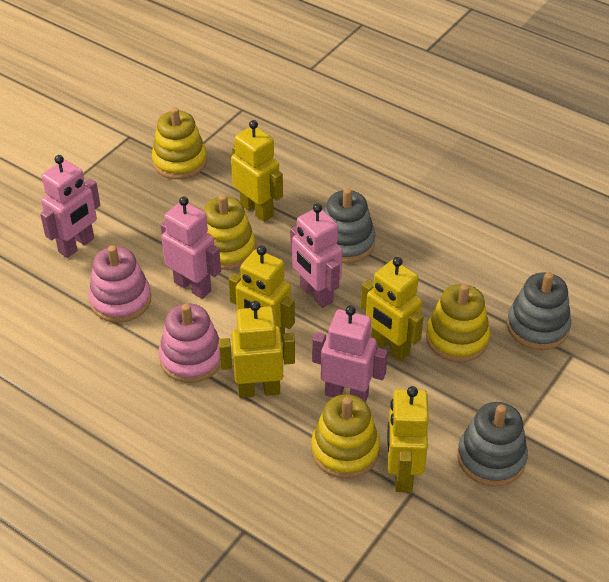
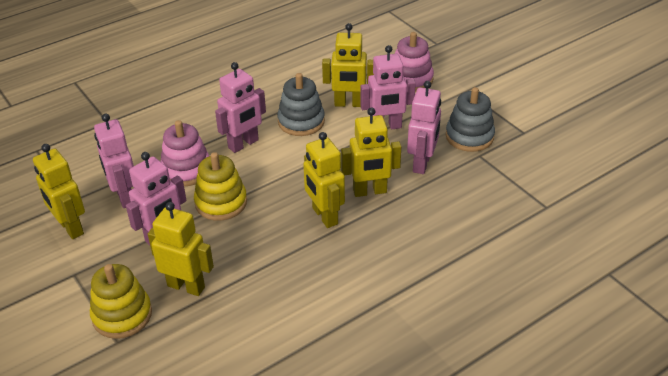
grey stacking toy: [324,188,375,263] [457,402,528,487] [507,272,571,350] = 3 -> [277,73,325,136] [446,87,495,152] = 2
pink robot: [40,155,100,258] [161,196,221,299] [290,203,342,308] [312,305,388,402] = 4 -> [94,114,134,208] [126,152,187,245] [215,62,266,153] [360,45,416,129] [407,81,441,174] = 5
yellow stacking toy: [152,107,207,179] [203,194,256,270] [311,394,380,479] [426,284,490,362] = 4 -> [90,264,152,339] [194,152,247,221] = 2

